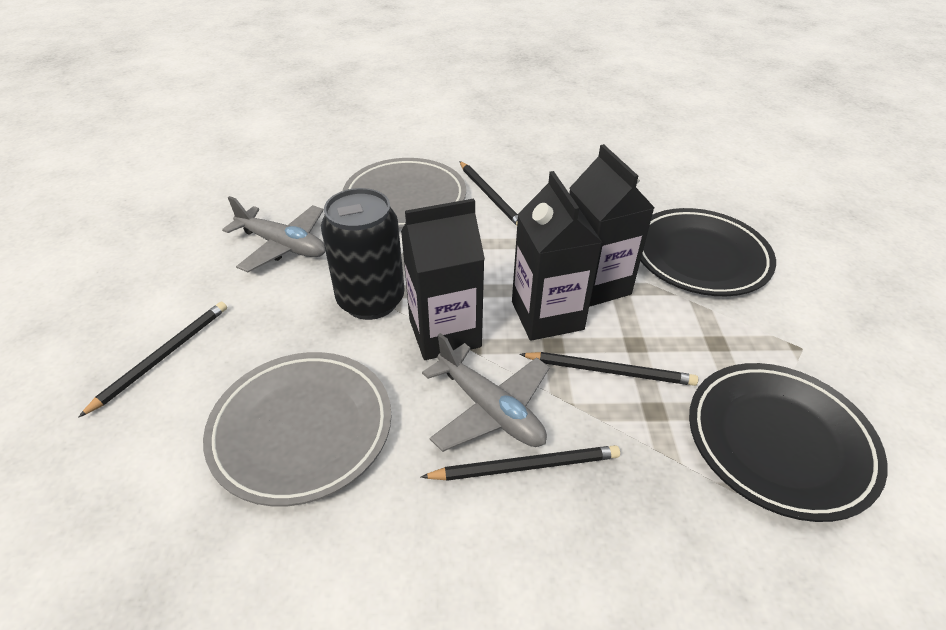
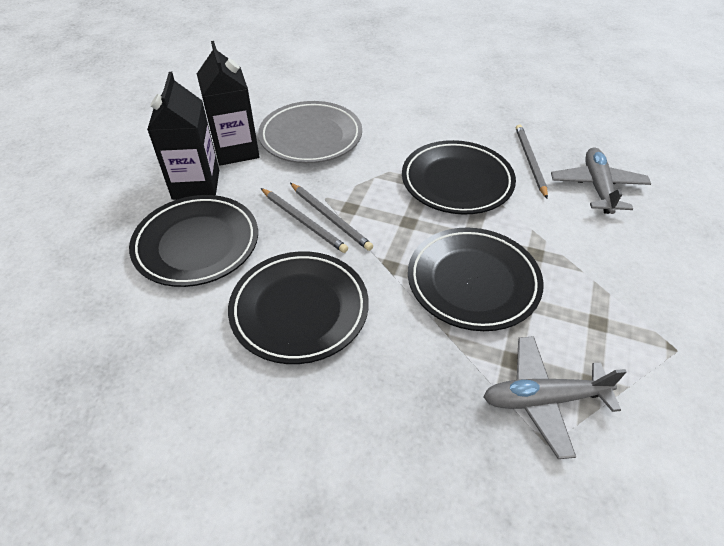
black can: [321,188,405,320] = 1 -> none = 0
black carton: [401,199,485,360] [512,171,602,341] [569,144,655,307] = 3 -> [147,72,219,200] [197,41,260,166] = 2
black pencil: [78,302,227,418] [421,445,620,481] [459,161,518,226] [519,352,698,386] = 4 -> none = 0
black plate: [641,208,776,296] [689,363,888,522] = 2 -> [129,195,258,287] [228,251,369,364] [402,140,516,214] [408,227,544,331] = 4
grey pencil: none = 0 -> [261,188,348,253] [290,183,373,251] [516,124,548,199] = 3
grey plate: [203,352,391,506] [343,158,466,229] = 2 -> [258,101,362,163] = 1

